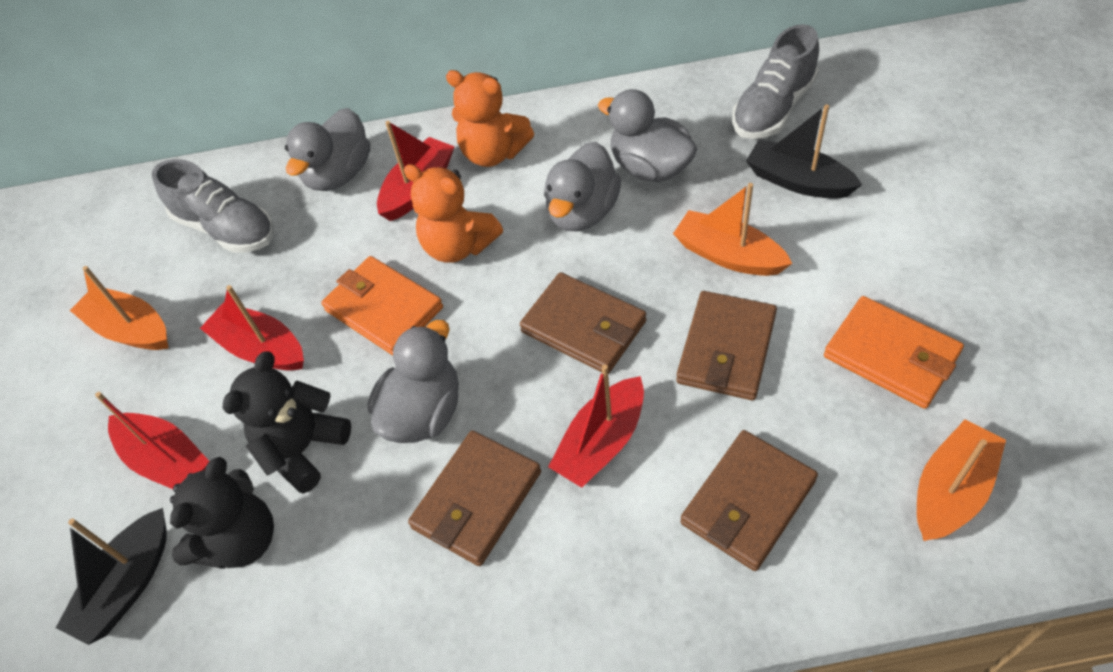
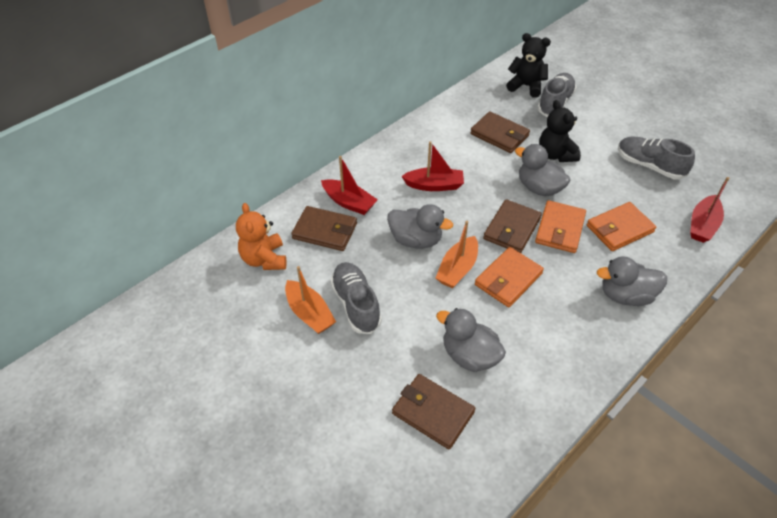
black boat: [56,508,167,645] [746,104,862,199] = 2 -> none = 0
grey shoe: [152,159,274,252] [732,24,819,139] = 2 -> [330,262,382,334] [537,73,577,117] [618,136,695,179] = 3
orange boat: [70,266,168,350] [673,183,792,276] [917,419,1006,541] = 3 -> [285,266,336,334] [436,221,478,288] = 2
orange teddy bear: [403,164,503,263] [446,70,534,167] = 2 -> [236,203,286,270] = 1
orange wallet: [321,256,443,355] [824,296,964,409] = 2 -> [475,247,544,307] [535,200,586,253] [587,202,656,251] = 3
red boat: [95,392,210,489] [200,285,304,371] [377,121,455,221] [548,364,644,488] = 4 -> [321,156,378,215] [401,141,464,191] [690,177,729,243] = 3

